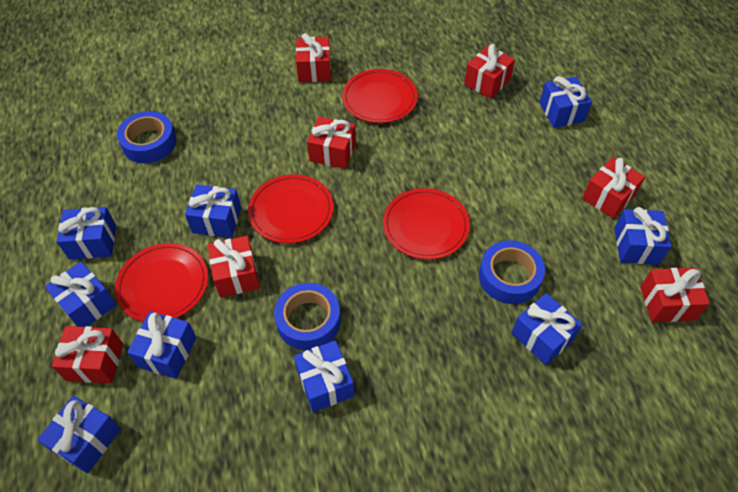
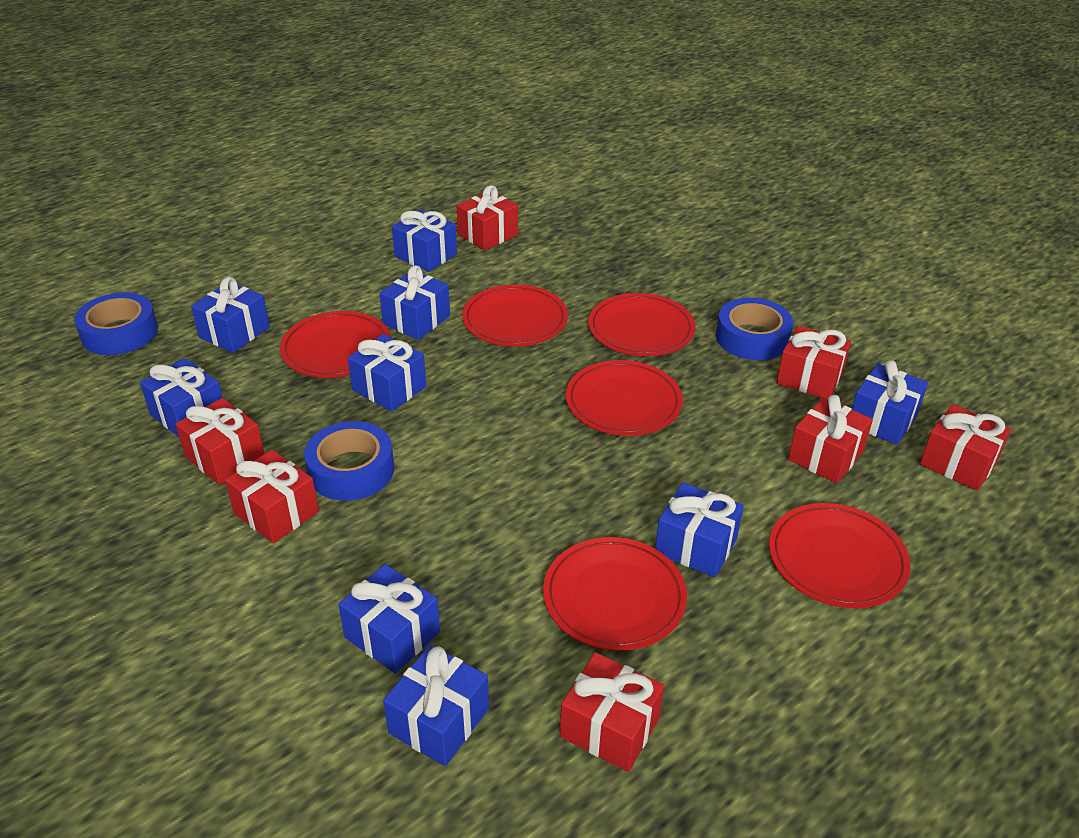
red plate: [115,243,208,322] [248,174,334,244] [342,69,418,123] [383,188,470,260] = 4 -> [280,311,391,378] [462,284,568,347] [543,537,687,651] [566,360,683,436] [588,293,695,356] [769,503,911,608] = 6

